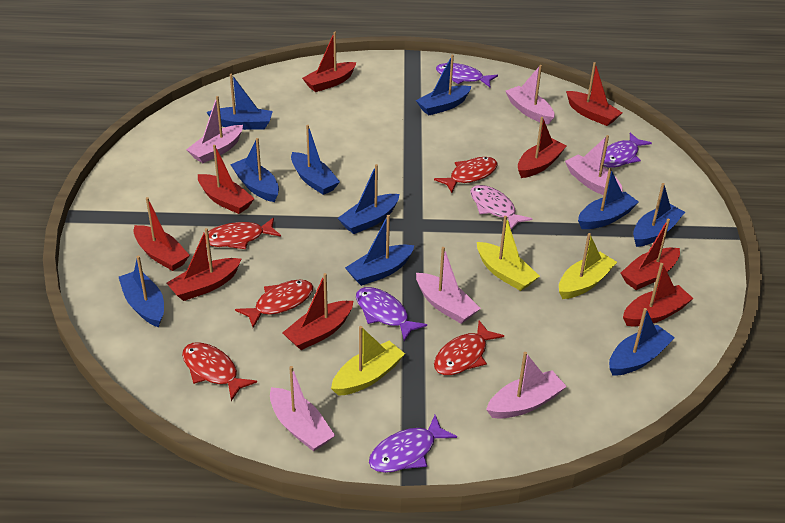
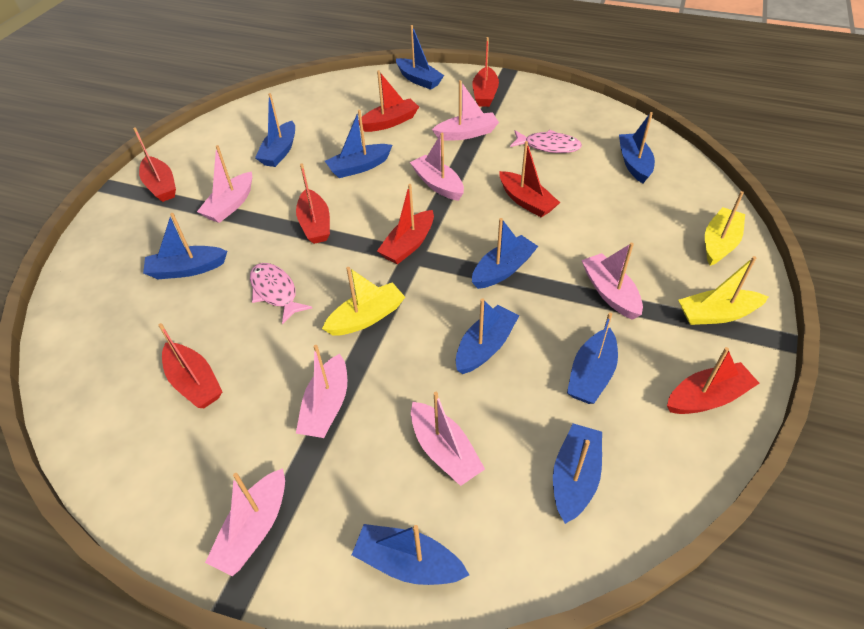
pink boat: [186,96,243,163] [270,366,335,451] [416,247,481,324] [486,352,567,419] [505,65,554,125] [565,135,623,195] = 6 -> [197,145,252,223] [205,468,285,576] [296,345,347,438] [410,133,464,201] [411,392,485,486] [432,80,499,141] [581,243,643,320] = 7
pink fish: [470,185,532,230] = 1 -> [250,263,312,325] [510,130,582,153] = 2
purple fish: [356,287,427,341] [369,415,457,473] [436,63,498,87] [602,132,652,168] = 4 -> none = 0
red boat: [133,197,190,271] [167,228,241,301] [198,145,255,214] [282,273,353,350] [302,32,356,92] [518,117,566,178] [566,62,622,126] [621,219,680,290] [623,263,694,326] = 9 -> [133,127,176,202] [158,323,223,408] [296,163,330,244] [359,70,419,132] [377,184,434,265] [473,37,499,107] [500,141,560,217] [667,347,759,414] = 8
red fish: [182,342,257,401] [205,217,281,249] [235,279,313,328] [434,157,497,193] [434,321,504,375] = 5 -> none = 0

